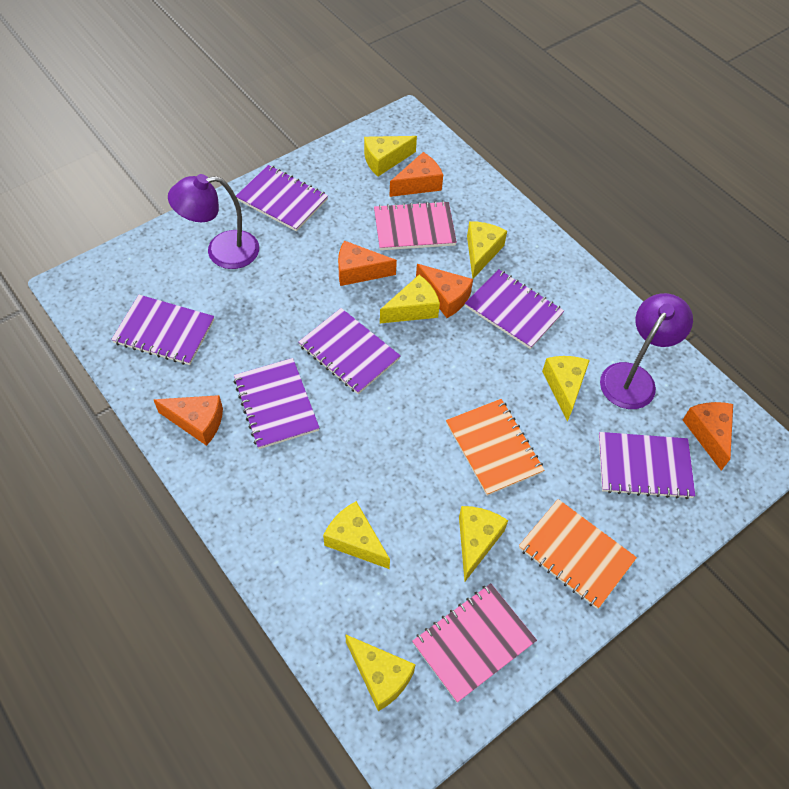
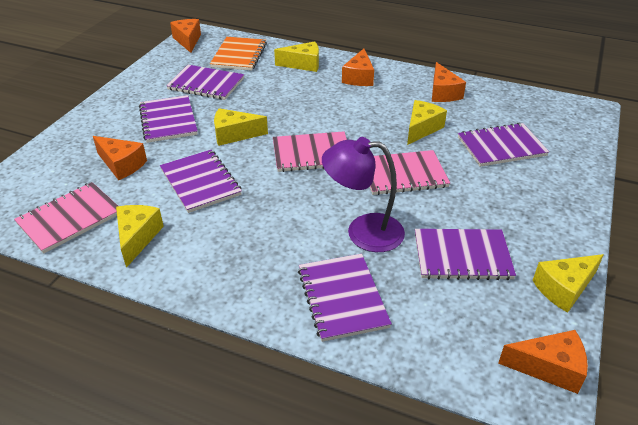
orange notebook: [446,399,545,496] [519,499,637,609] = 2 -> [210,37,267,71] = 1
pink notebook: [374,201,457,250] [412,583,537,703] = 2 -> [14,182,118,254] [273,131,347,172] [370,150,450,195] = 3
purple lamp: [168,174,259,269] [600,293,693,409] = 2 -> [322,137,405,252] = 1
yellow cheese: [323,501,390,569] [345,634,416,711] [364,136,417,176] [380,275,440,323] [459,506,508,581] [467,221,507,279] [542,356,590,422] = 7 -> [116,205,164,268] [214,108,268,146] [274,41,319,72] [407,100,447,145] [532,254,604,313] = 5

